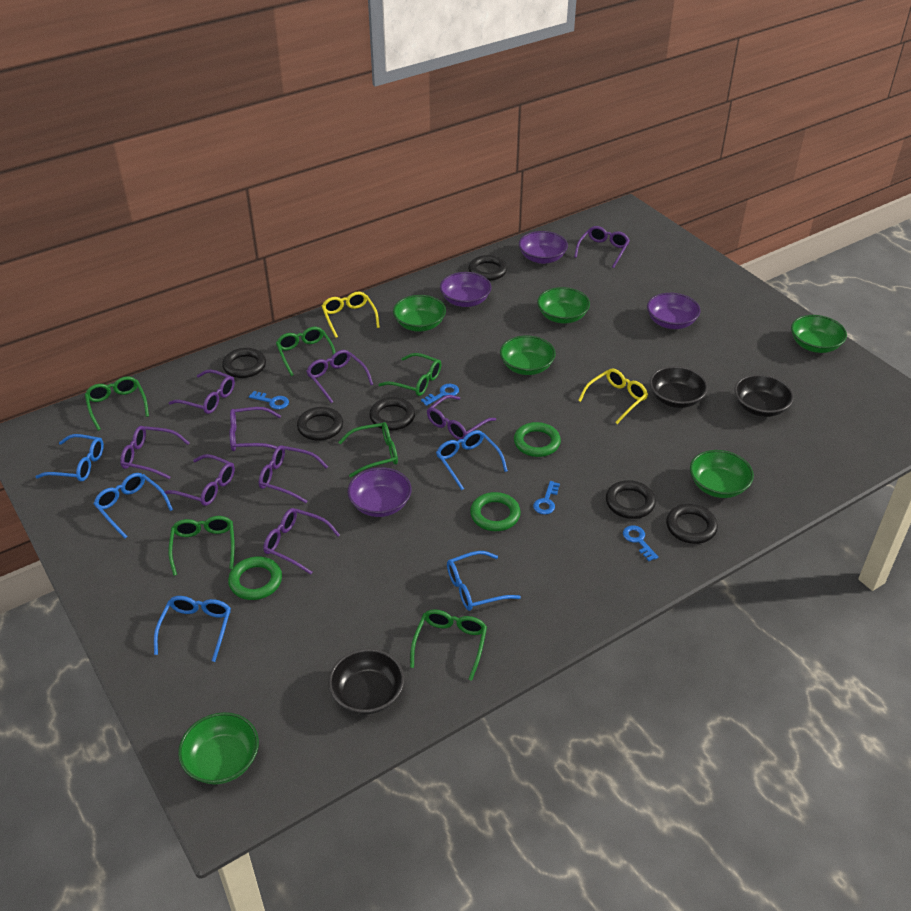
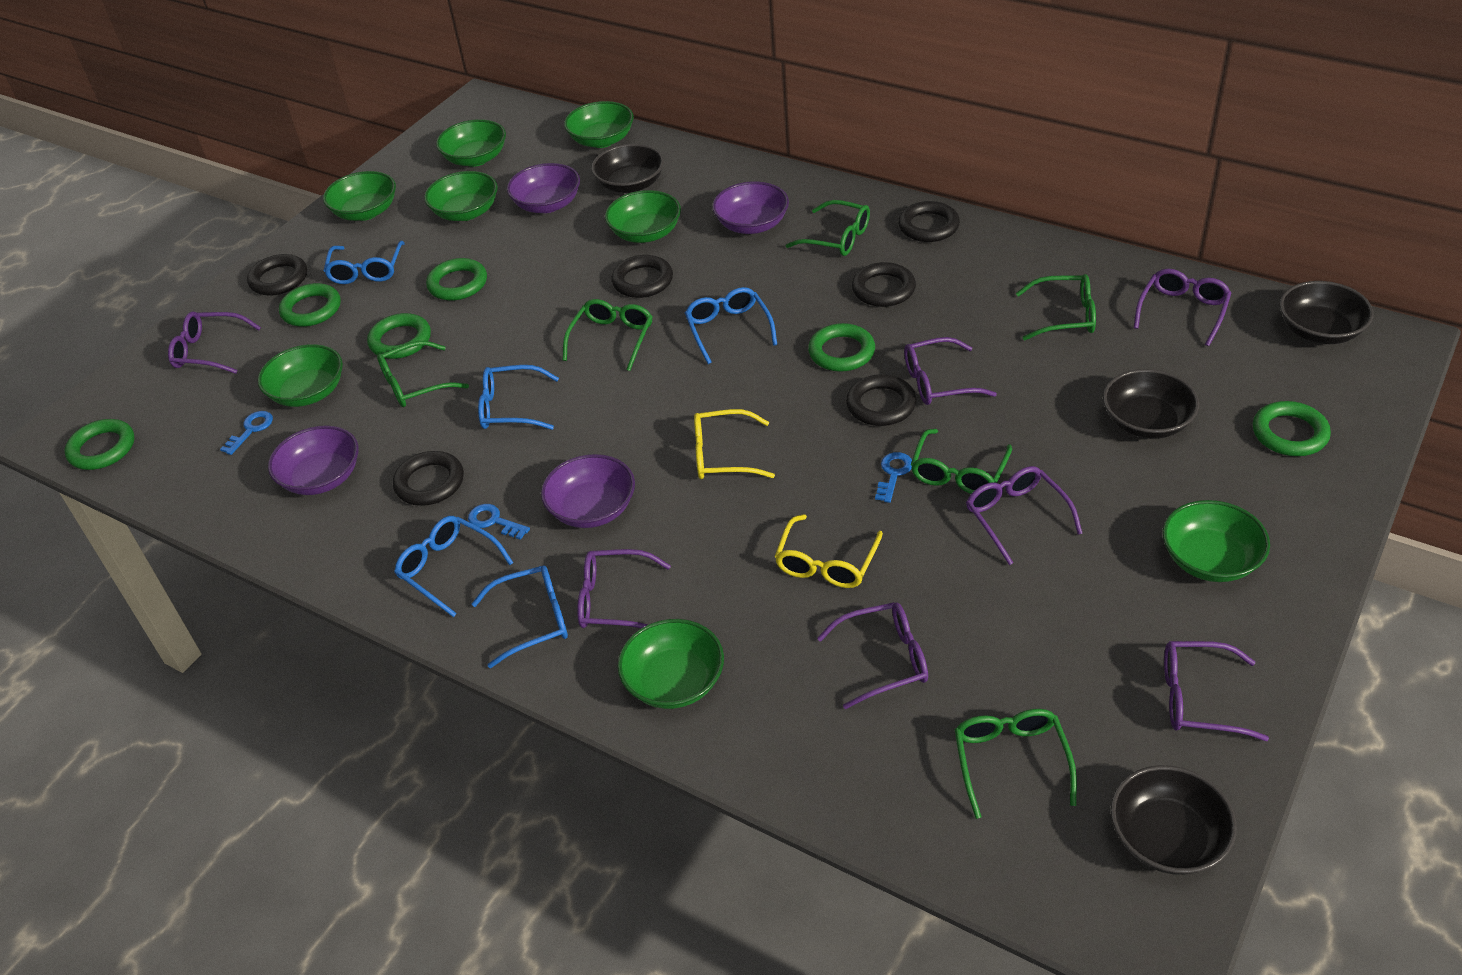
black bowl: [329,649,404,714] [650,366,708,408] [734,374,794,417] = 3 -> [591,144,664,193] [1103,369,1199,439] [1110,765,1237,875] [1280,281,1373,344] = 4
blue key: [249,391,289,409] [421,384,459,406] [533,481,560,515] [623,525,659,561] = 4 -> [220,411,273,455] [468,504,530,540] [875,452,912,503] = 3
green bowl: [178,712,259,784] [393,295,446,332] [500,336,556,375] [537,287,590,323] [690,450,754,498] [791,315,847,353] = 6 -> [258,344,343,407] [323,171,396,221] [424,171,498,221] [436,119,506,167] [564,101,634,148] [605,190,681,243] [617,619,724,709] [1162,500,1270,582] = 8
green ring: [228,557,282,600] [470,492,521,531] [514,422,561,457] = 3 -> [65,419,134,470] [279,283,341,327] [367,313,431,359] [426,258,487,301] [808,323,875,372] [1253,401,1331,456] = 6
purple glasses: [120,426,189,479] [164,454,235,506] [169,370,235,414] [230,407,281,451] [259,445,328,503] [263,508,340,574] [306,350,373,403] [427,395,496,440] [574,226,630,268] = 9 -> [168,312,261,374] [577,549,671,628] [817,602,928,709] [904,337,997,405] [966,466,1083,565] [1134,269,1231,346] [1164,641,1269,741] = 7

